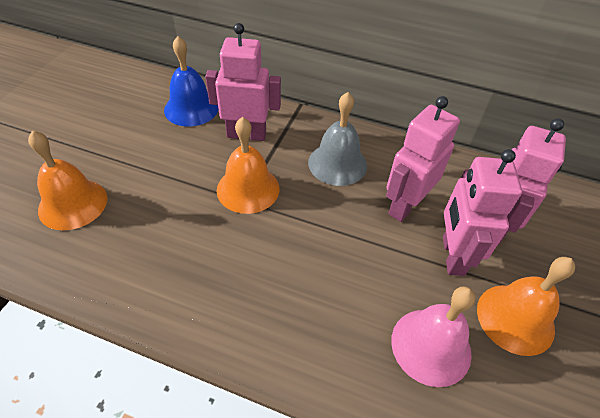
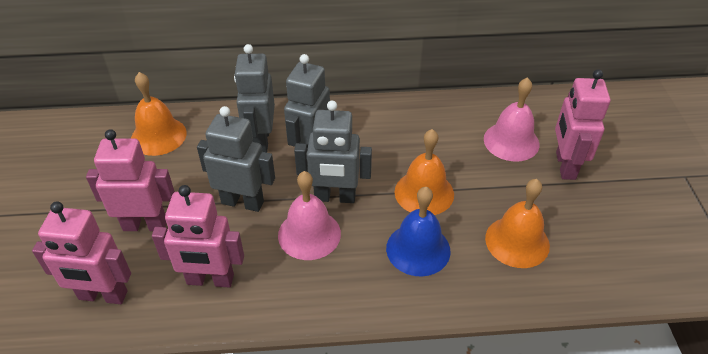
grey bell: [308,92,367,186] = 1 -> none = 0
grey robot: none = 0 -> [197,106,275,212] [234,44,275,153] [284,54,330,149] [294,101,372,203] = 4
pink bell: [391,286,475,387] = 1 -> [278,171,341,260] [484,77,539,161] = 2

